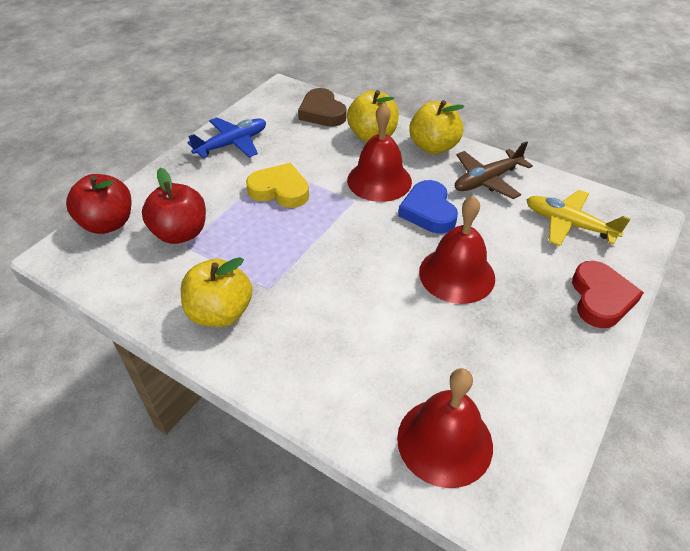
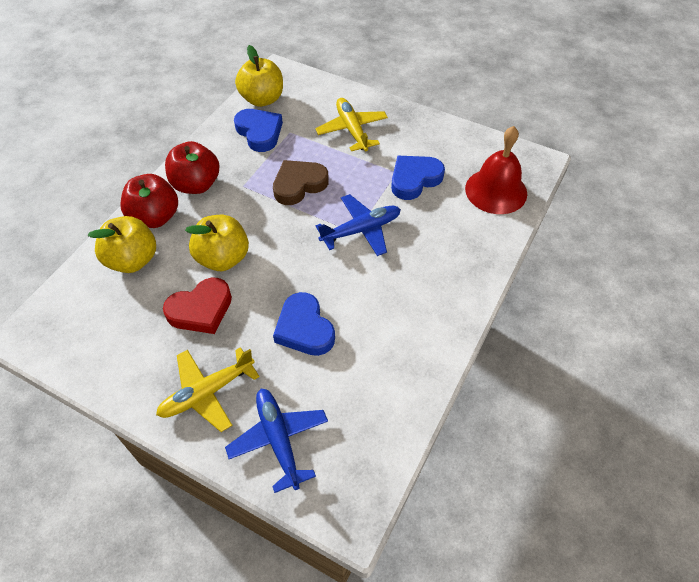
blue heart: [398,180,458,233] = 1 -> [234,109,283,152] [273,292,335,356] [391,156,445,200] = 3
blue plane: [187,117,266,158] = 1 -> [225,389,328,493] [316,194,401,256] = 2
brown plane: [455,141,533,199] = 1 -> none = 0
red bell: [347,103,412,202] [397,368,493,488] [419,195,495,304] = 3 -> [465,126,527,214] = 1
yellow heart: [246,163,309,208] = 1 -> none = 0
yellow plane: [526,190,630,246] = 1 -> [156,347,260,432] [315,98,388,151] = 2

